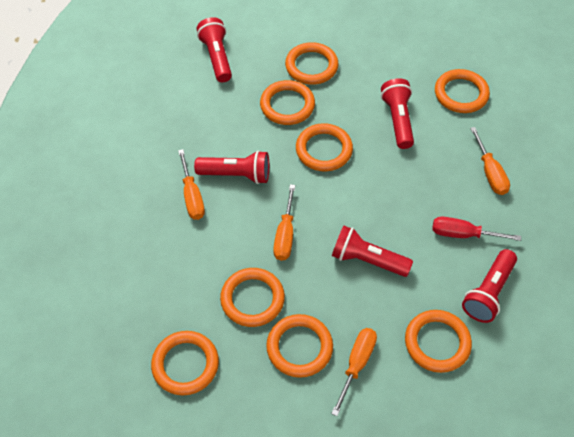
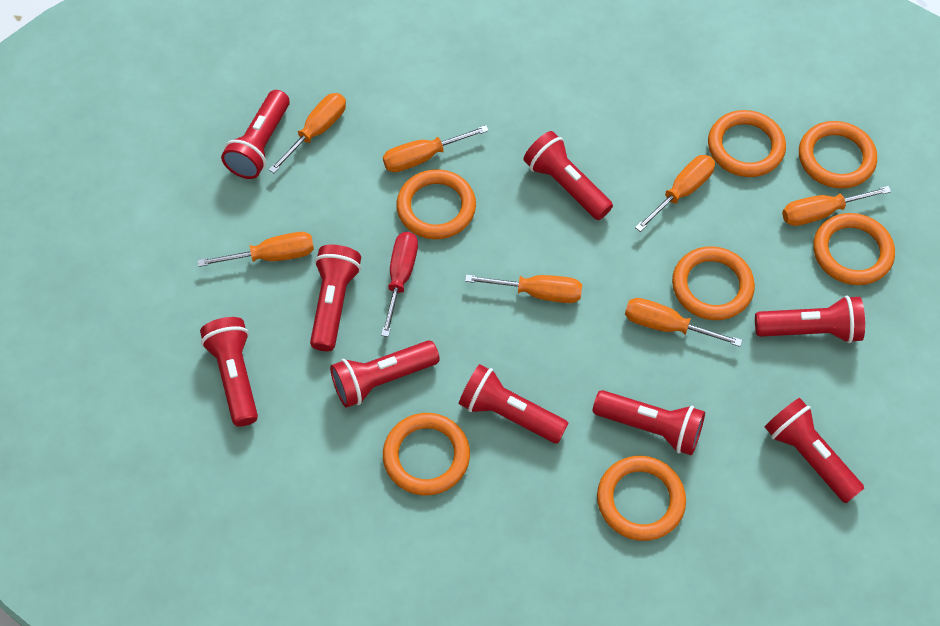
orange ring: [151,331,219,395] [220,268,285,327] [260,80,315,125] [266,314,333,378] [285,42,339,85] [296,123,353,171] [405,310,472,373] [435,69,490,113] = 8 -> [383,413,470,495] [396,169,476,239] [597,456,686,541] [672,246,755,320] [708,110,786,177] [799,121,877,189] [813,213,895,285] = 7
orange screwdriver: [178,149,205,220] [273,184,295,261] [331,328,377,416] [470,127,510,195] = 4 -> [198,232,314,267] [268,93,346,173] [383,125,489,172] [465,275,582,303] [625,298,742,347] [635,155,715,232] [782,186,891,226] = 7
red flashlight: [194,151,269,184] [197,17,232,82] [332,225,413,277] [381,78,414,149] [462,249,517,323] = 5 -> [200,317,258,426] [221,90,290,179] [310,245,361,351] [330,341,440,408] [459,364,569,444] [524,131,613,220] [593,390,705,456] [755,295,865,343] [765,398,864,503] = 9

